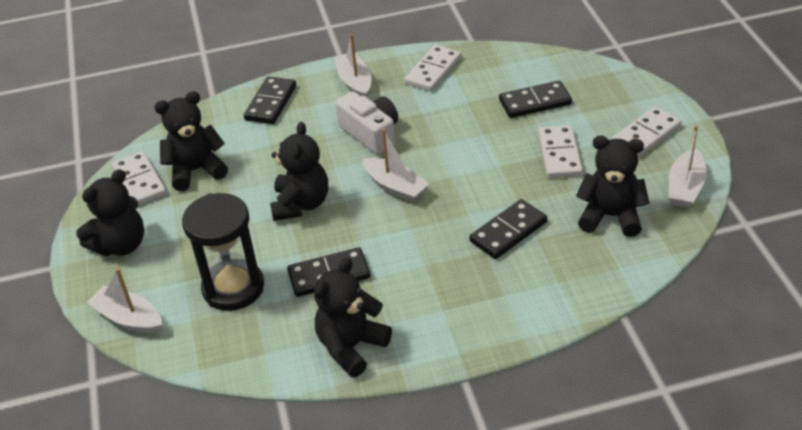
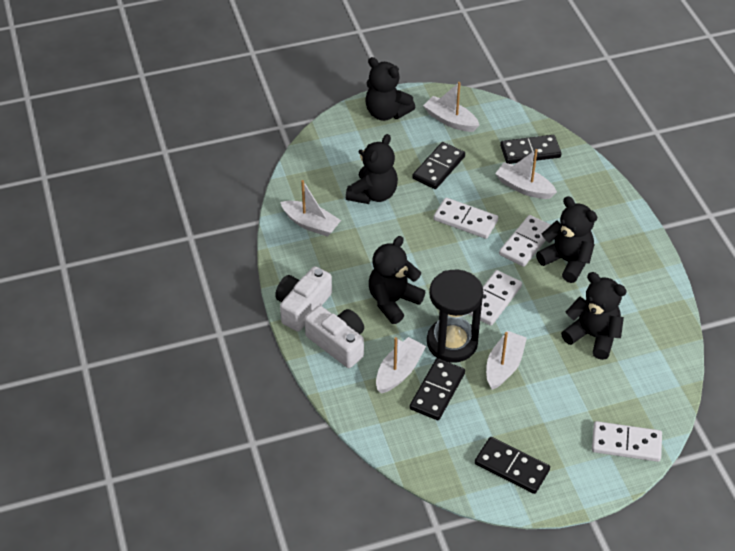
white boat: [87,268,162,334] [334,34,371,97] [362,129,429,203] [669,125,707,208] = 4 -> [281,180,341,237] [376,337,426,394] [423,82,479,132] [486,331,527,390] [495,149,557,199] = 5
white camera: [335,91,398,155] = 1 -> [275,266,332,331] [304,306,364,368] = 2

